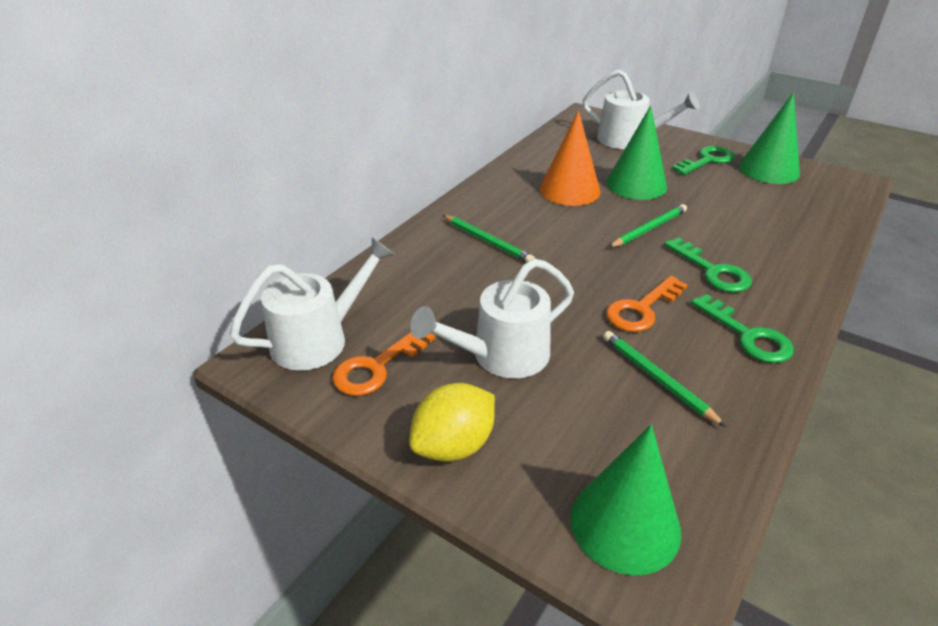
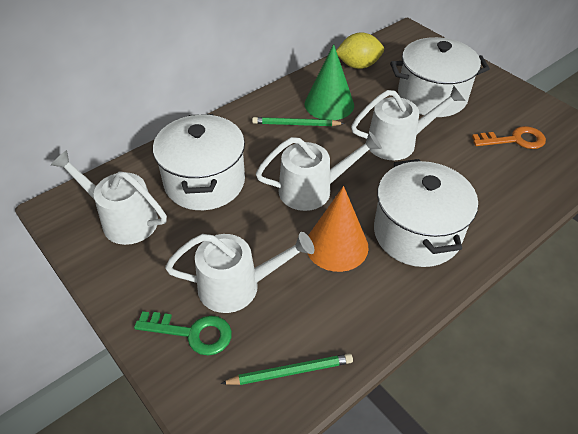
green cone: [570,425,681,575] [606,105,667,200] [739,93,800,184] = 3 -> [305,44,354,120] = 1
green key: [664,237,752,292] [672,146,735,175] [691,294,794,363] = 3 -> [134,311,232,356] = 1
green pencil: [443,215,535,262] [603,331,726,427] [608,204,687,248] = 3 -> [221,354,353,385] [252,117,345,126] = 2
orange key: [332,332,435,396] [606,276,687,332] = 2 -> [472,126,546,149] = 1
white pot: none = 0 -> [153,114,245,210] [374,159,478,267] [390,37,490,117] = 3
white watering can: [230,237,395,371] [410,258,574,378] [582,70,699,149] = 3 -> [51,150,167,245] [165,232,314,313] [256,132,382,211] [351,86,465,160] = 4

